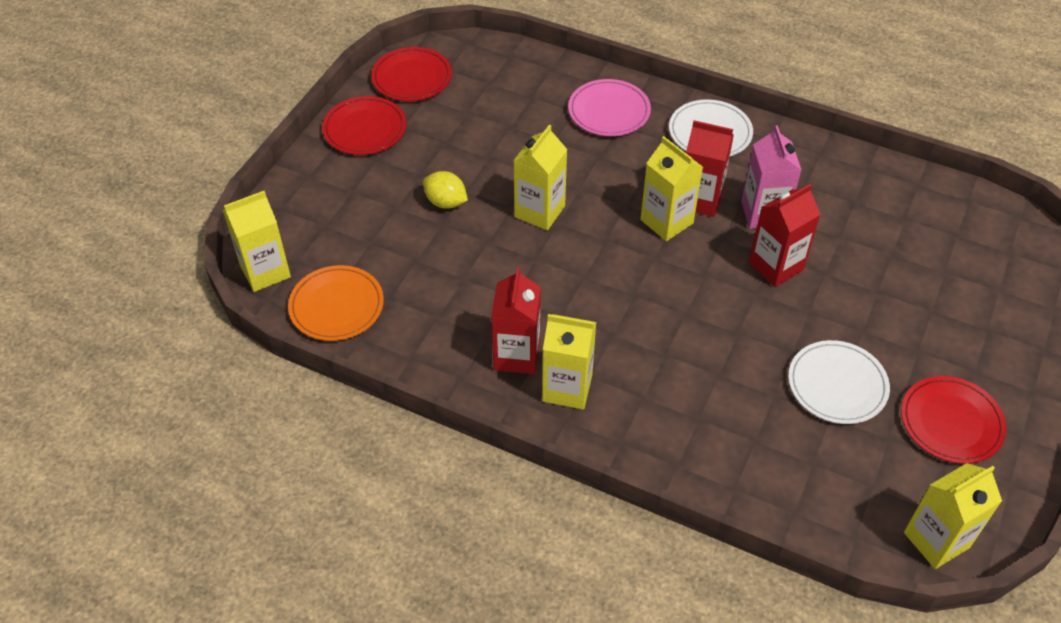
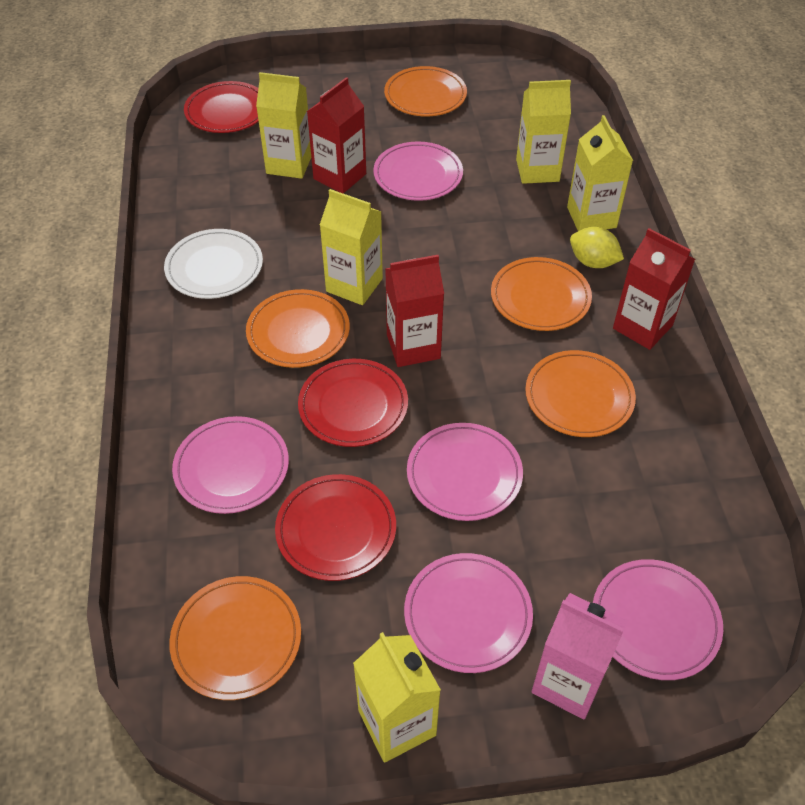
orange plate: [288,265,384,341] = 1 -> [169,576,301,700] [246,289,350,368] [384,66,467,116] [491,257,592,331] [525,350,636,437] = 5
pink plate: [568,79,651,136] = 1 -> [172,416,289,514] [373,141,463,201] [404,553,533,673] [407,423,523,521] [593,559,723,680] = 5
white plate: [669,99,753,157] [788,340,890,424] = 2 -> [164,229,263,299] = 1

